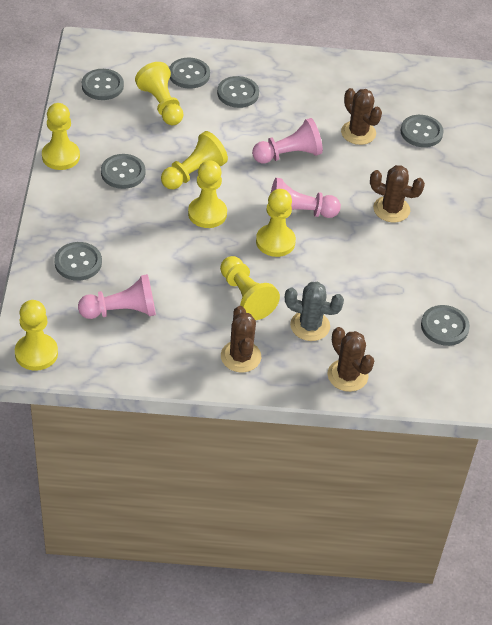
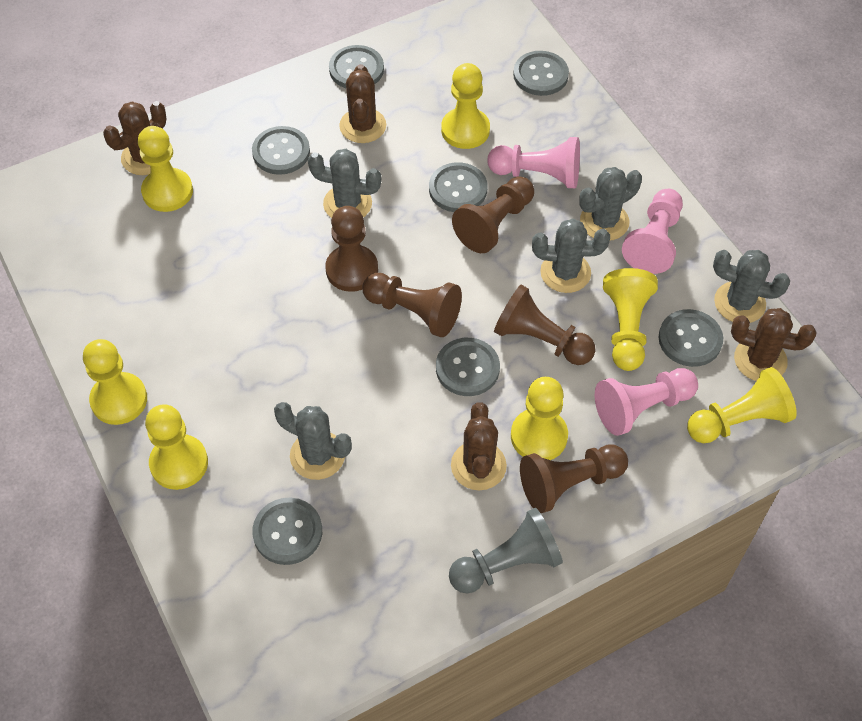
brown pawn: none = 0 -> [325,206,378,292] [363,273,462,337] [452,176,534,253] [494,285,595,365] [520,445,628,513] = 5
grey cactus: [285,282,344,341] = 1 -> [274,402,352,480] [308,149,381,218] [532,219,610,293] [579,167,642,241] [713,250,790,323] = 5
grey pawn: none = 0 -> [449,508,563,593] = 1

